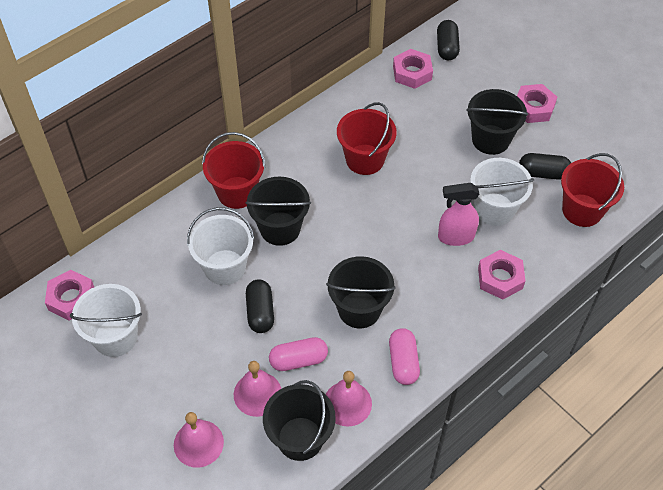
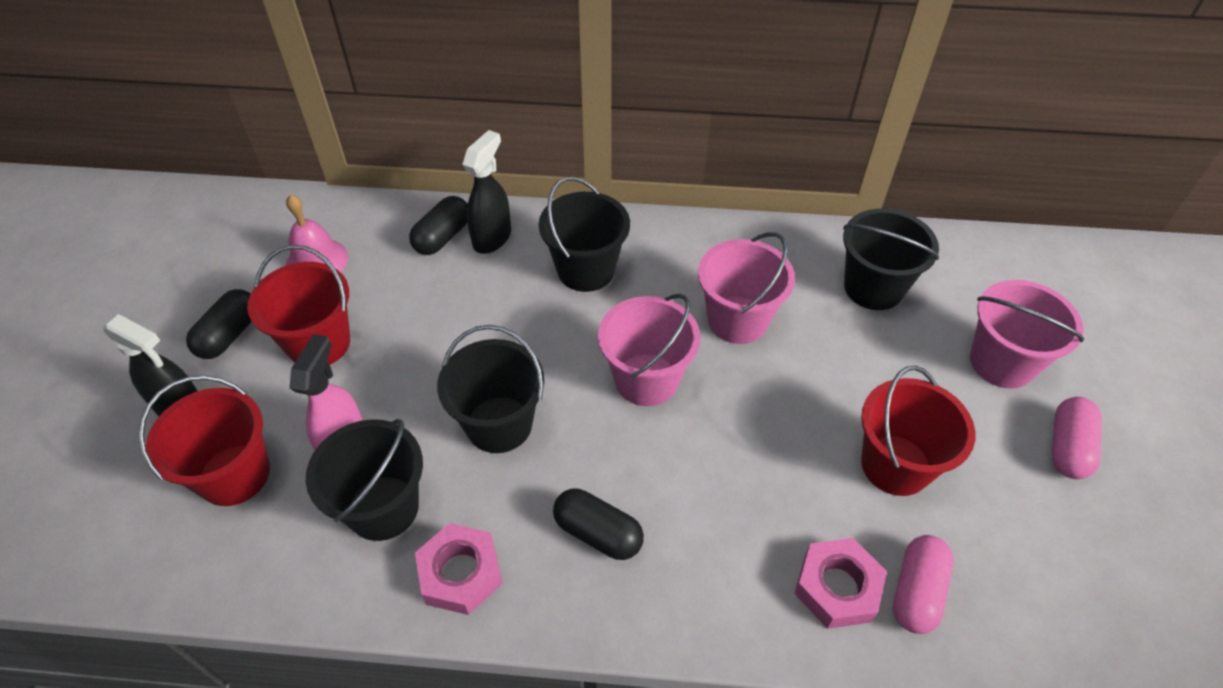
black spray bottle: none = 0 -> [103,314,198,416] [462,130,511,254] = 2
pink bell: [174,412,224,468] [234,361,281,417] [326,371,372,427] = 3 -> [286,194,348,272] = 1
pink bucket: none = 0 -> [598,294,700,406] [698,232,795,344] [970,280,1084,388] = 3
pink nut: [45,270,94,321] [393,49,433,89] [478,250,525,300] [517,84,557,123] = 4 -> [415,523,503,615] [794,538,887,629] = 2
white bucket: [70,284,142,357] [187,207,254,285] [470,158,534,226] = 3 -> none = 0

